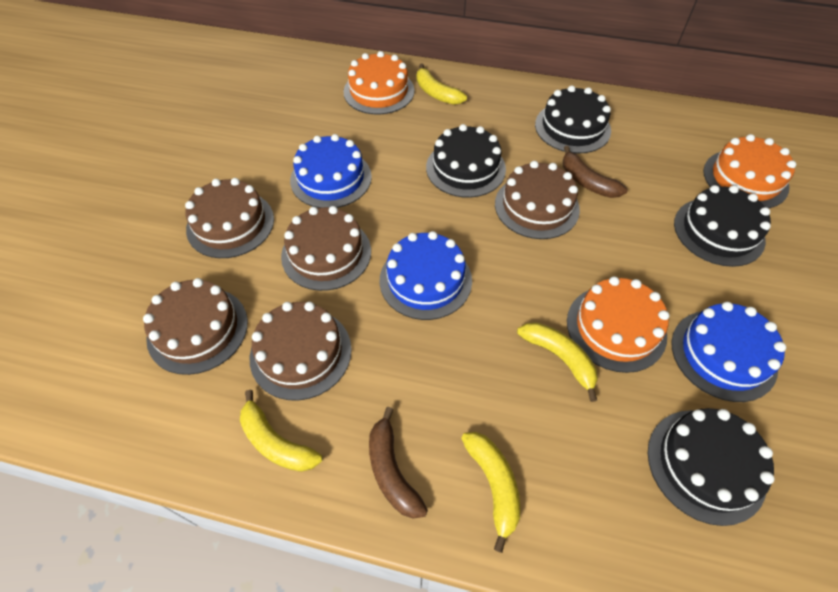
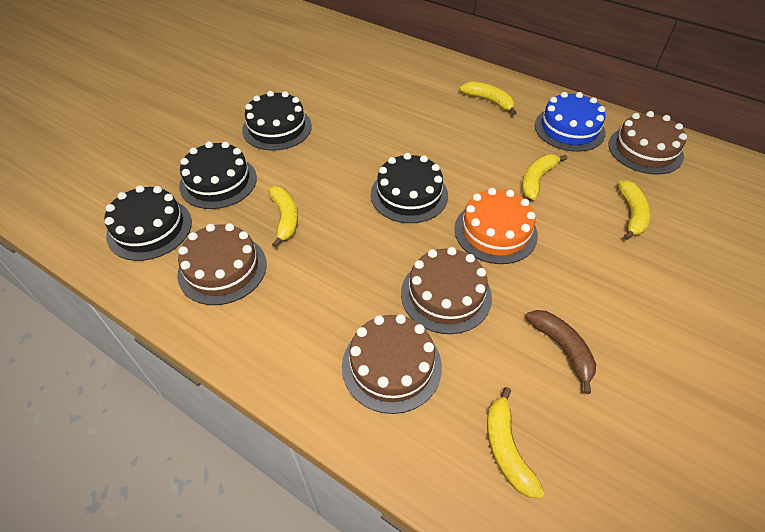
blue cake: [290,134,372,208] [380,231,472,320] [671,302,786,402] = 3 -> [535,92,606,152] = 1
brown banana: [369,407,428,519] [563,146,628,198] = 2 -> [526,310,596,394] = 1
brown cake: [143,278,248,375] [185,178,274,258] [250,302,352,400] [281,206,371,291] [495,161,580,239] = 5 -> [177,223,267,305] [342,314,442,414] [401,247,492,334] [608,111,687,175] = 4
orange cake: [344,51,415,115] [567,276,670,373] [703,134,796,208] = 3 -> [454,188,538,264] = 1
yellow banana: [240,390,322,472] [417,64,467,105] [461,432,520,553] [517,322,598,402] = 4 -> [268,186,298,248] [460,81,517,115] [487,387,545,498] [522,154,567,200] [618,180,651,240] = 5

